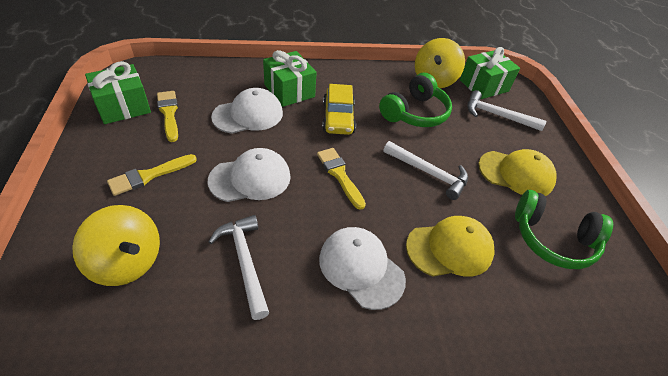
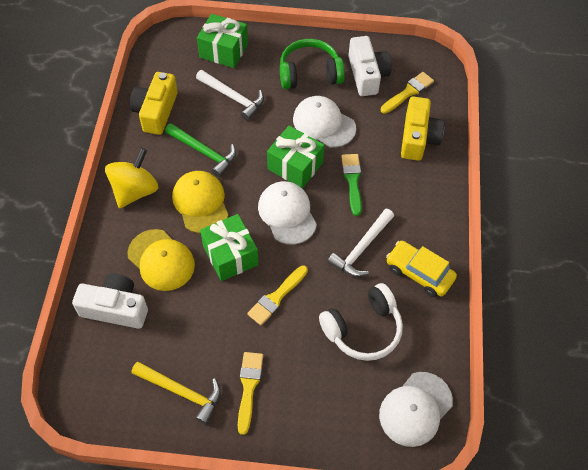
green brush: none = 0 -> [341,154,362,216] = 1
green hammer: none = 0 -> [165,123,236,177] = 1
green headphones: [379,73,452,127] [515,190,613,269] = 2 -> [280,39,345,89] = 1
white camera: none = 0 -> [72,273,148,329] [348,36,392,96] = 2
white hammer: [209,215,269,320] [383,141,468,200] [468,90,546,131] = 3 -> [196,70,264,121] [328,209,394,277] = 2
white headphones: none = 0 -> [319,283,403,361] = 1
yellow camera: none = 0 -> [130,72,178,135] [401,96,444,161] = 2
yellow hammer: none = 0 -> [131,361,221,425] = 1
yellow spinning top: [72,205,160,286] [415,38,465,88] = 2 -> [105,148,158,209] = 1

